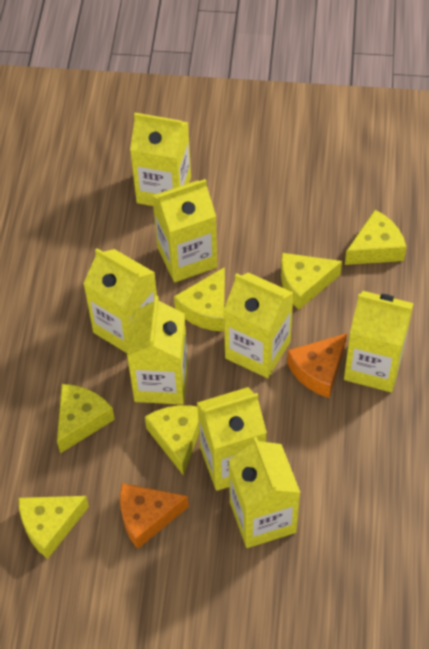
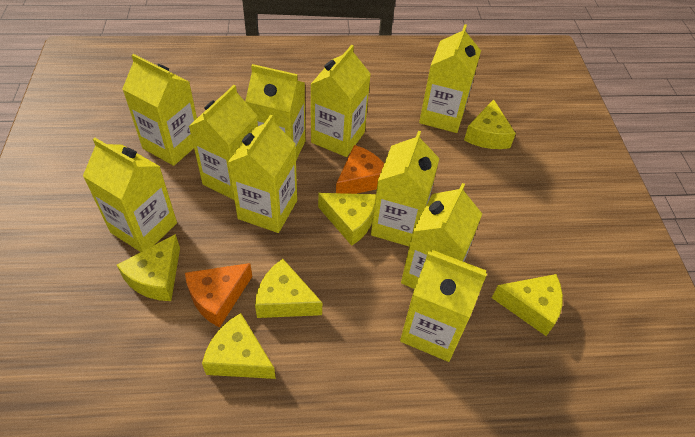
yellow carton: [83,248,157,353] [127,296,188,405] [130,113,191,206] [152,179,218,282] [197,387,267,491] [223,273,294,378] [229,437,301,548] [344,291,414,392] = 8 -> [83,138,177,252] [122,54,197,166] [189,85,258,200] [228,115,297,233] [245,64,305,160] [311,45,371,157] [371,131,440,246] [400,250,487,362] [401,183,482,289] [419,24,481,133] = 10

